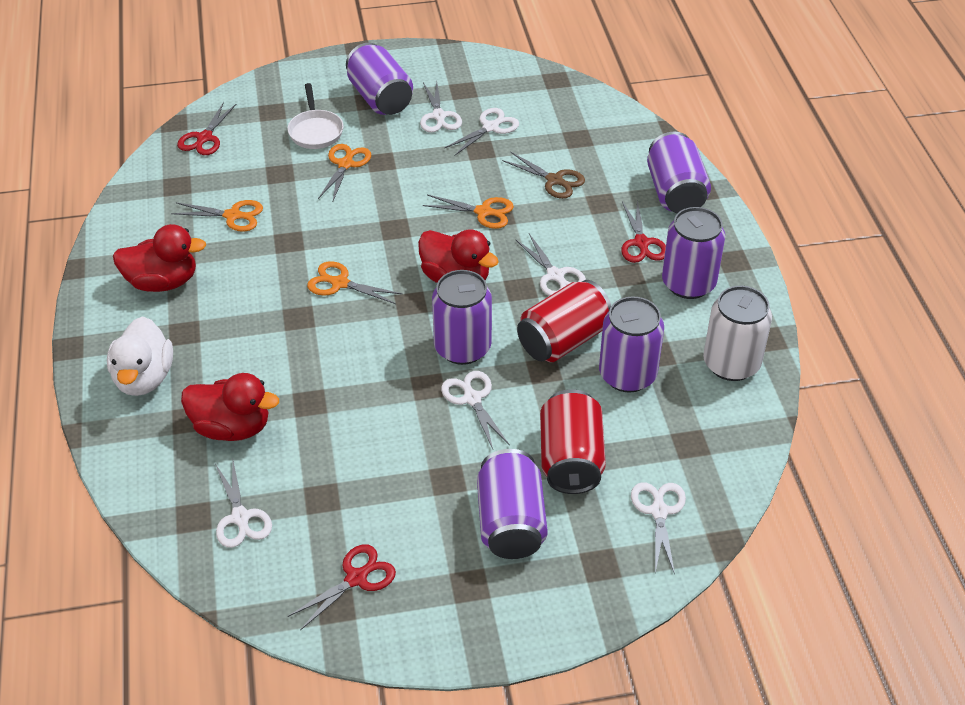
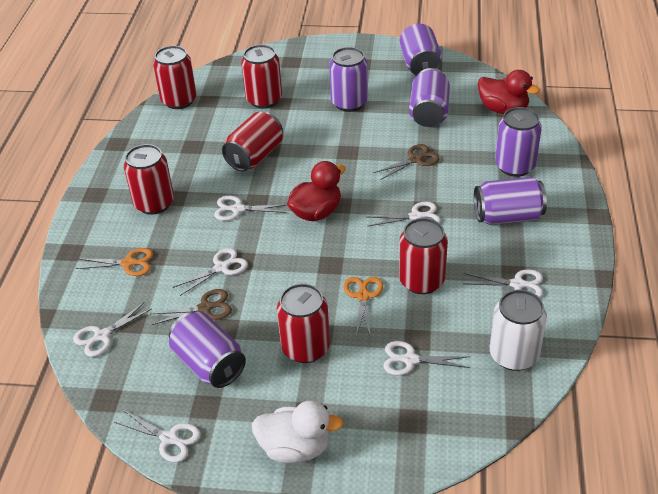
brown scissors: [502,152,585,199] = 1 -> [151,289,232,325] [374,144,440,180] = 2
orange scissors: [171,200,263,232] [307,261,402,304] [318,144,371,201] [423,195,514,229] = 4 -> [75,248,153,276] [343,277,383,338] = 2
red can: [517,280,611,362] [540,389,606,494] = 2 -> [124,144,174,215] [153,46,197,109] [222,112,283,171] [241,44,282,109] [277,283,330,363] [399,218,448,294] = 6
red duck: [113,224,206,292] [181,373,279,441] [418,229,499,283] = 3 -> [287,161,346,221] [478,70,540,114] = 2
red scissors: [177,102,236,155] [288,544,396,630] [621,200,666,263] = 3 -> none = 0
white pan: [287,83,344,149] = 1 -> none = 0
white scissors: [215,461,272,548] [420,81,462,133] [441,371,510,449] [444,108,519,156] [515,234,586,296] [631,482,686,575] = 6 -> [73,302,151,357] [114,410,201,462] [173,248,248,296] [214,196,287,221] [367,202,441,227] [384,341,470,375] [463,269,543,297] = 7

